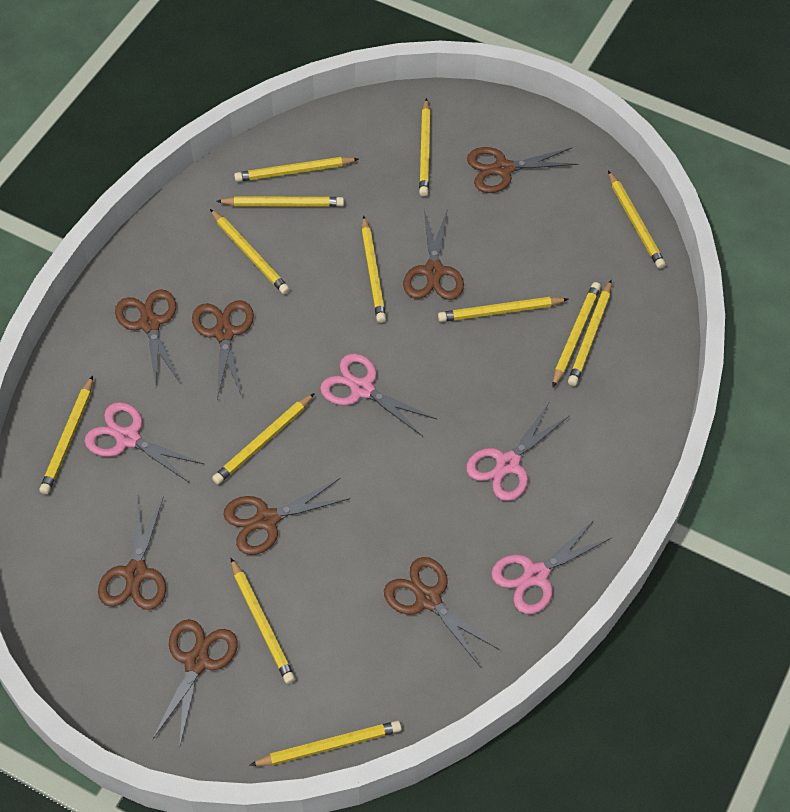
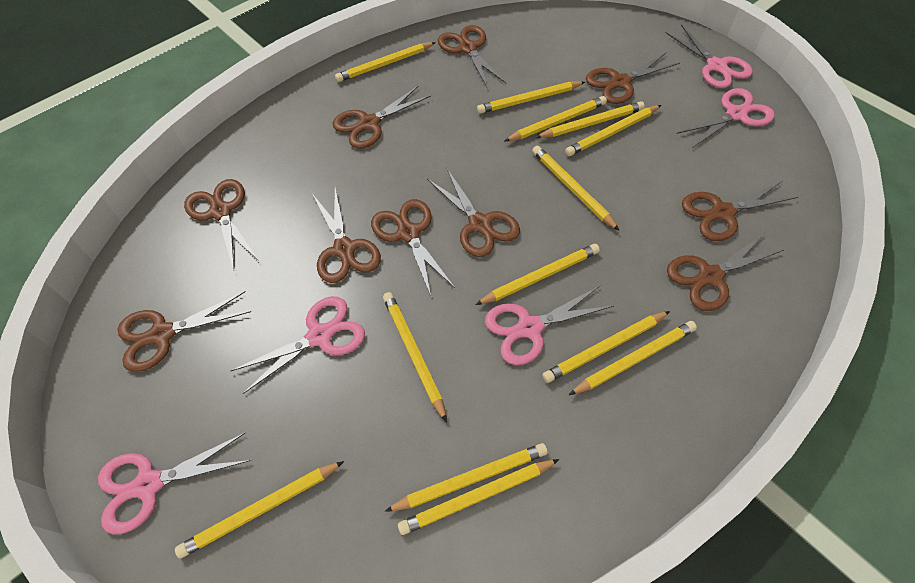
brown scissors: [98,496,166,610] [115,289,181,387] [152,619,238,748] [192,300,254,399] [224,478,351,555] [384,557,500,666] [403,209,464,300] [467,147,578,193] = 8 -> [118,291,251,372] [184,179,259,270] [313,188,381,283] [332,86,431,148] [371,199,455,296] [427,169,520,257] [438,25,506,89] [586,53,680,104] [667,232,785,311] [682,181,798,241] = 10
pink scissors: [85,402,204,483] [320,353,437,437] [466,403,570,501] [491,520,611,614] = 4 -> [98,433,251,534] [231,296,365,394] [485,286,614,365] [666,25,753,88] [677,88,775,148] = 5

